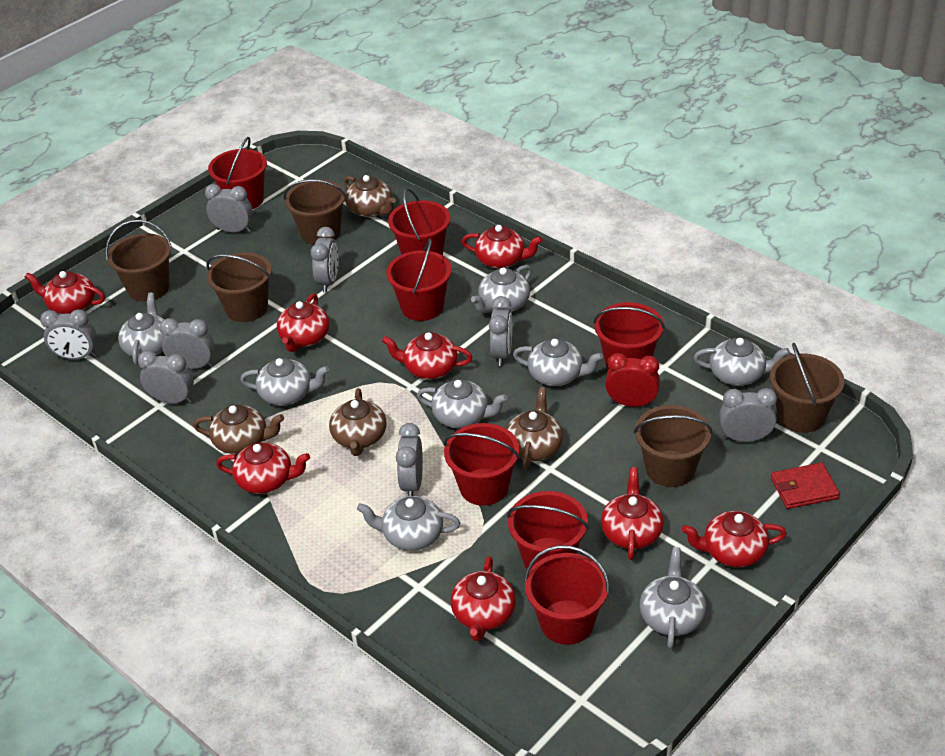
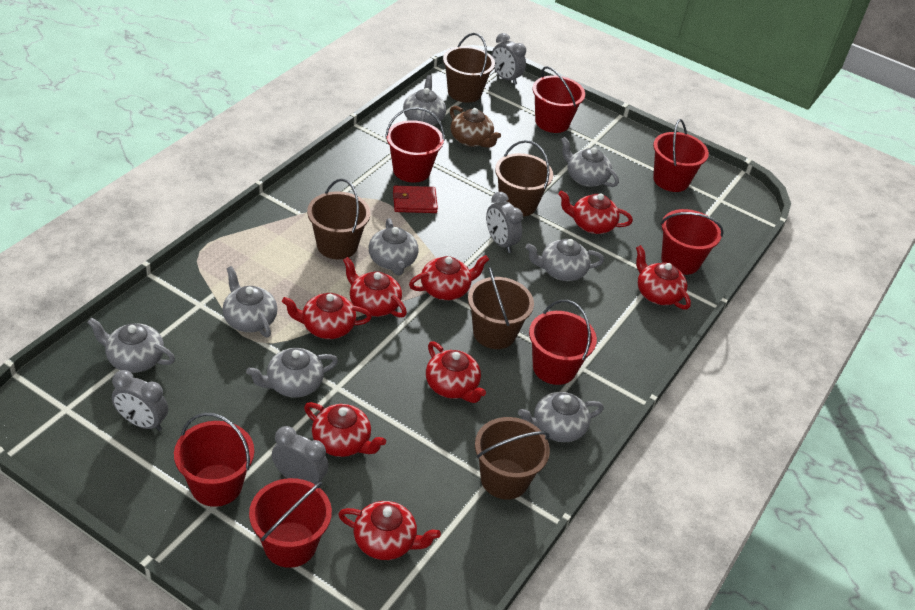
brown teapot: [193,405,284,454] [329,388,387,456] [344,175,396,217] [506,387,563,470] = 4 -> [450,106,501,148] = 1
grey clock: [40,309,97,360] [138,351,194,403] [160,318,215,369] [205,184,253,232] [311,227,339,292] [396,423,423,496] [489,296,512,366] [719,388,777,442] = 8 -> [112,370,168,431] [272,426,328,485] [486,192,523,253] [491,33,526,85] = 4
red clock: [605,353,660,407] = 1 -> none = 0

